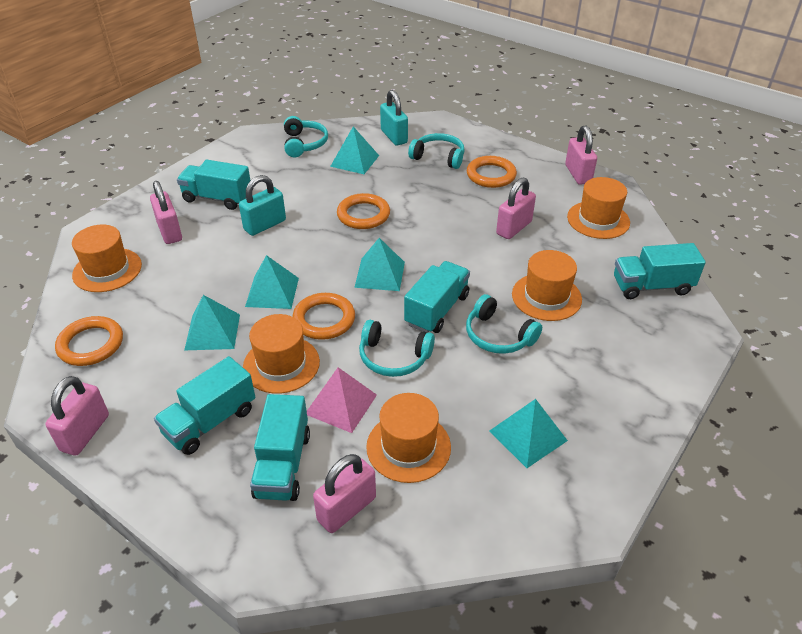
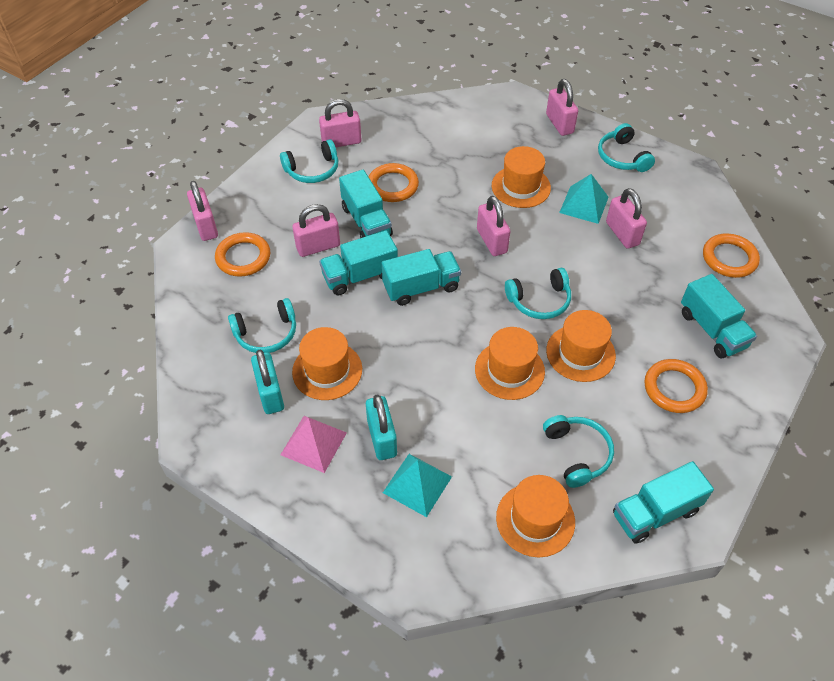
pink padlock: [45,376,109,456] [150,181,182,244] [313,454,376,533] [496,178,536,239] [565,125,597,185] = 5 -> [187,181,218,241] [293,204,340,257] [319,99,362,147] [477,196,510,256] [546,79,578,136] [606,188,647,249] = 6
turquoise headphones: [284,116,328,157] [359,320,435,377] [408,133,465,169] [466,294,542,354] = 4 -> [228,298,296,353] [280,139,338,183] [505,268,571,319] [543,415,614,488] [598,123,655,172] = 5
turquoise pyramid: [184,295,240,350] [245,255,299,309] [330,126,379,174] [354,238,405,291] [490,399,568,468] = 5 -> [383,454,452,517] [559,174,609,224] = 2

